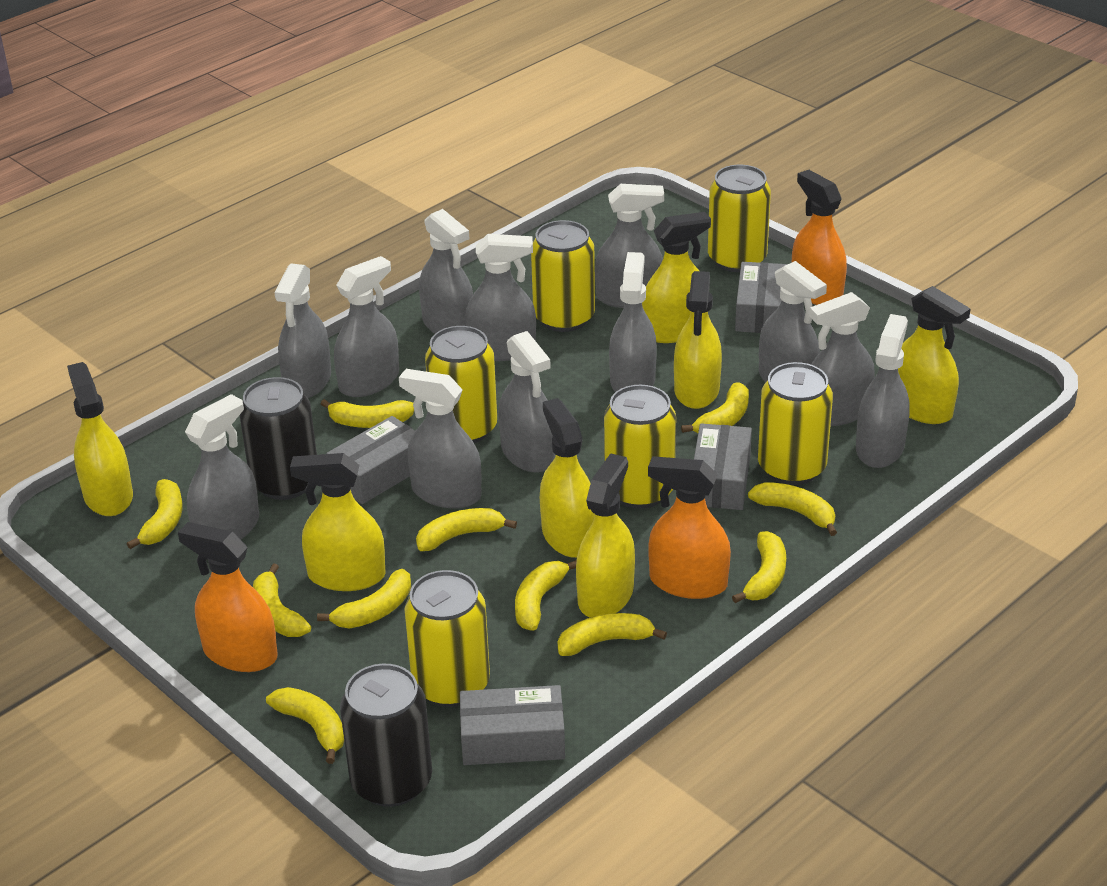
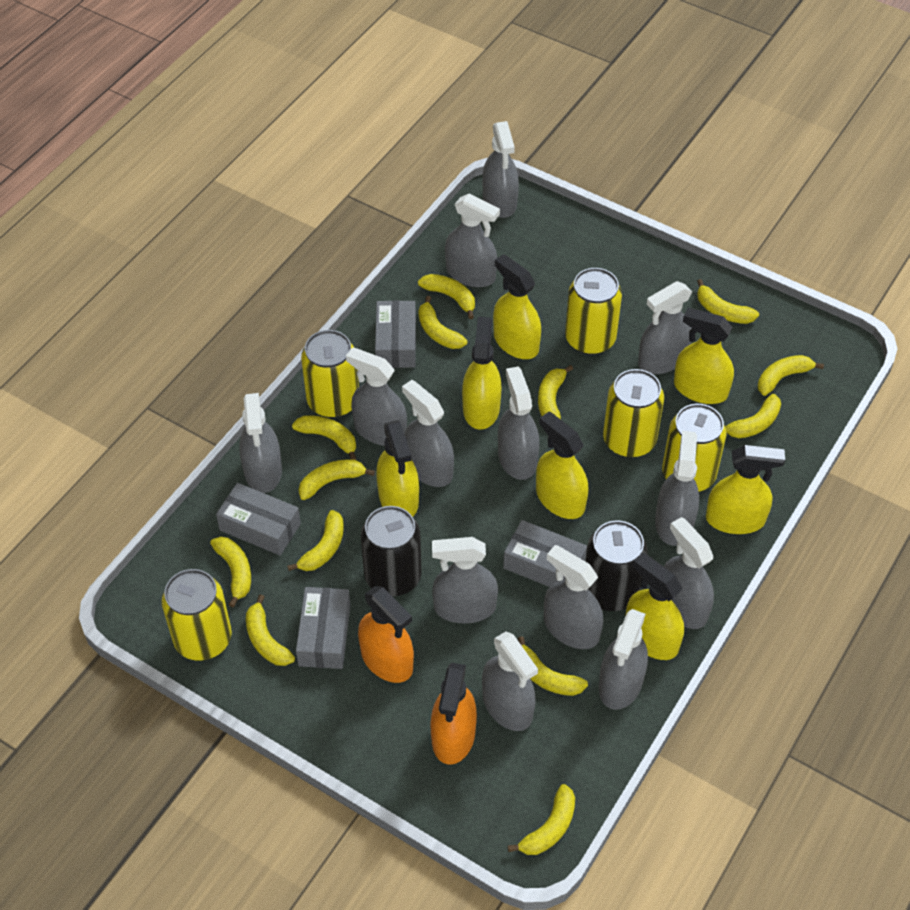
grey spray bottle: [185,394,259,539] [275,263,331,398] [334,256,399,397] [399,369,481,508] [419,209,473,334] [465,234,536,361] [498,331,555,472] [595,184,664,308] [609,252,657,392] [759,261,827,382] [809,292,875,426] [856,314,910,468] = 12 -> [239,393,282,493] [346,347,407,446] [402,380,454,487] [432,537,498,623] [445,194,500,287] [482,632,538,731] [483,121,519,218] [498,367,540,480] [544,545,603,649] [599,609,648,710] [638,281,692,374] [655,431,699,546] [664,517,714,629] = 13
orange spray bottle: [178,522,278,672] [648,456,731,599] [792,170,847,305] = 3 -> [358,586,414,683] [430,663,477,764] = 2
yellow banana: [127,479,183,549] [253,563,311,637] [266,687,344,764] [317,569,411,629] [321,399,414,428] [416,508,517,551] [515,560,577,631] [558,613,667,656] [681,382,749,433] [732,531,786,603] [748,482,837,536] = 11 -> [210,537,251,607] [246,595,295,666] [287,510,344,571] [292,415,356,460] [299,459,375,500] [418,274,475,319] [418,296,467,349] [508,784,575,855] [518,636,588,696] [538,365,573,419] [697,279,759,324] [725,394,781,438] [758,355,824,396] = 13
yellow can: [404,570,490,707] [425,326,497,443] [531,220,595,332] [604,385,676,509] [708,165,771,272] [758,362,833,485] = 6 -> [162,569,232,661] [301,330,359,418] [565,268,622,355] [603,369,664,458] [662,404,727,492] = 5

